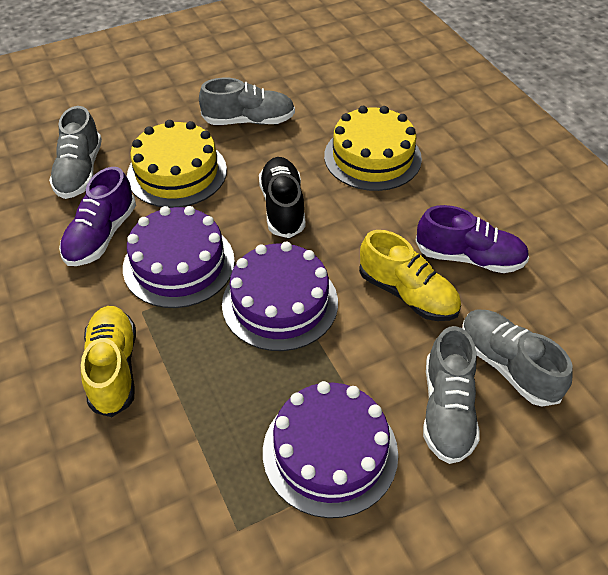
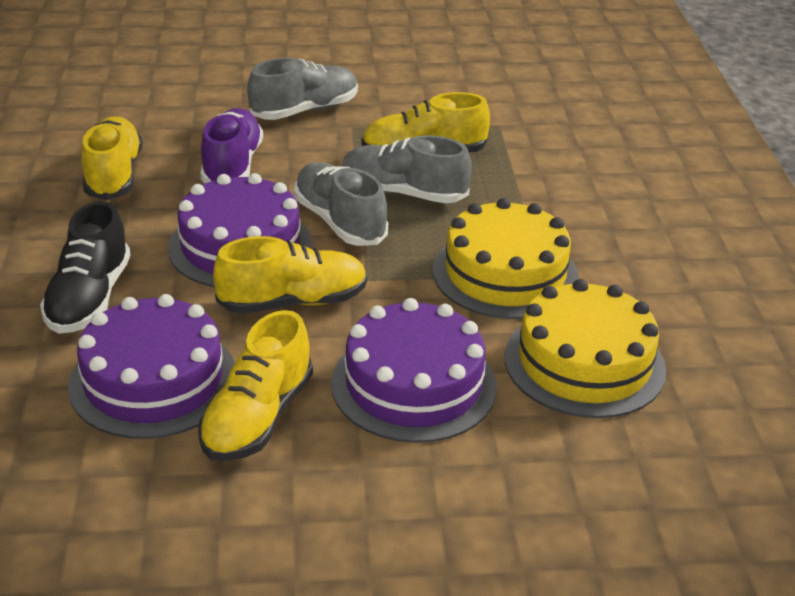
grey shoe: [49,106,102,199] [199,78,295,125] [423,326,480,464] [462,309,573,407] = 4 -> [247,58,358,120] [294,162,388,246] [342,135,472,204] = 3
purple shoe: [59,167,136,266] [415,205,529,273] = 2 -> [200,108,263,183] = 1
yellow shoe: [81,306,136,417] [359,230,461,321] = 2 -> [81,117,143,200] [198,310,313,461] [213,236,367,314] [361,92,490,152] = 4

